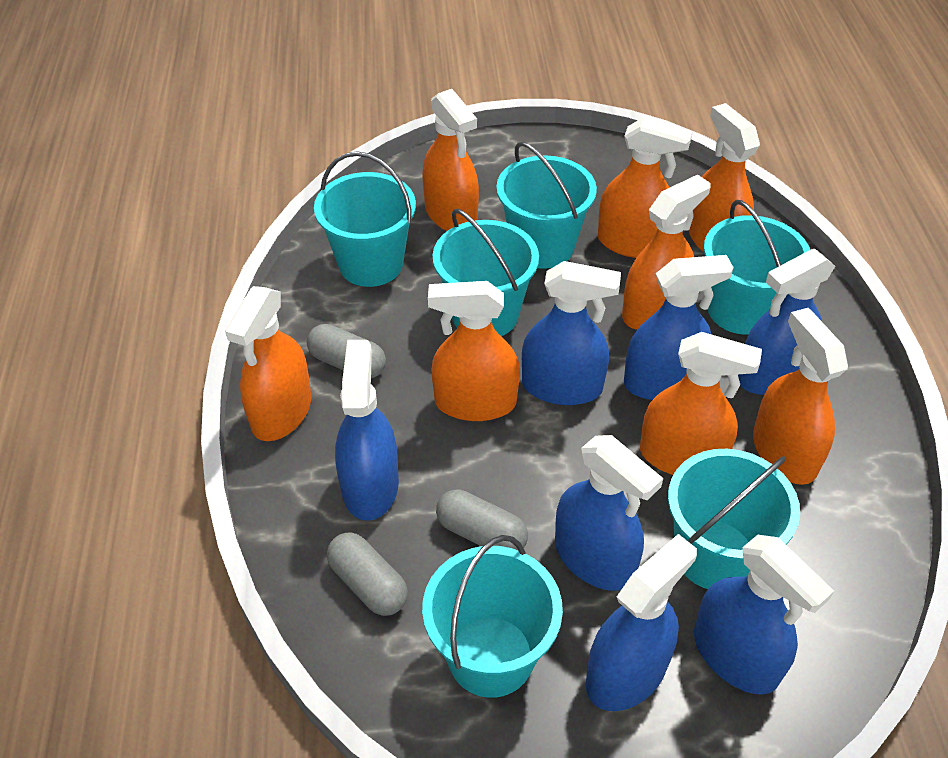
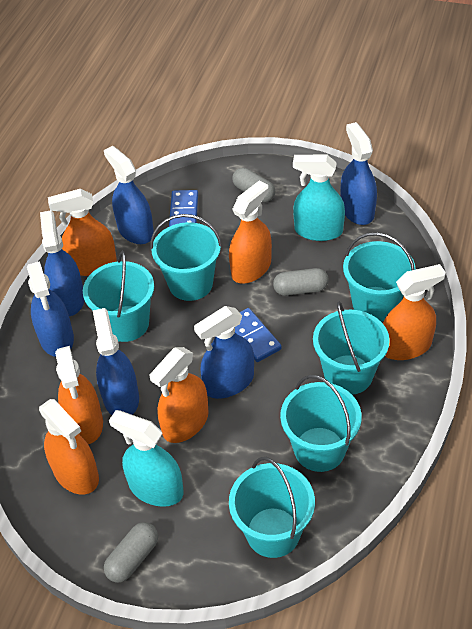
blue domino: none = 0 -> [169,190,198,227] [235,308,282,362] = 2
blue spray bottle: [335,340,399,521] [522,261,621,405] [555,435,663,591] [586,534,697,711] [624,255,734,400] [694,535,834,695] [738,249,835,395] = 7 -> [27,261,74,357] [40,210,84,316] [93,308,139,415] [104,146,154,244] [194,306,254,399] [341,122,377,225] = 6
orange spray bottle: [225,286,311,441] [422,89,479,231] [428,281,520,421] [598,117,693,258] [622,175,711,330] [640,332,762,475] [689,103,760,252] [753,308,848,485] = 8 -> [39,399,99,494] [48,189,117,276] [55,346,103,444] [150,347,209,443] [229,181,272,284] [383,264,446,360] = 6
turquoise spray bottle: none = 0 -> [109,410,183,507] [293,154,345,241] = 2

